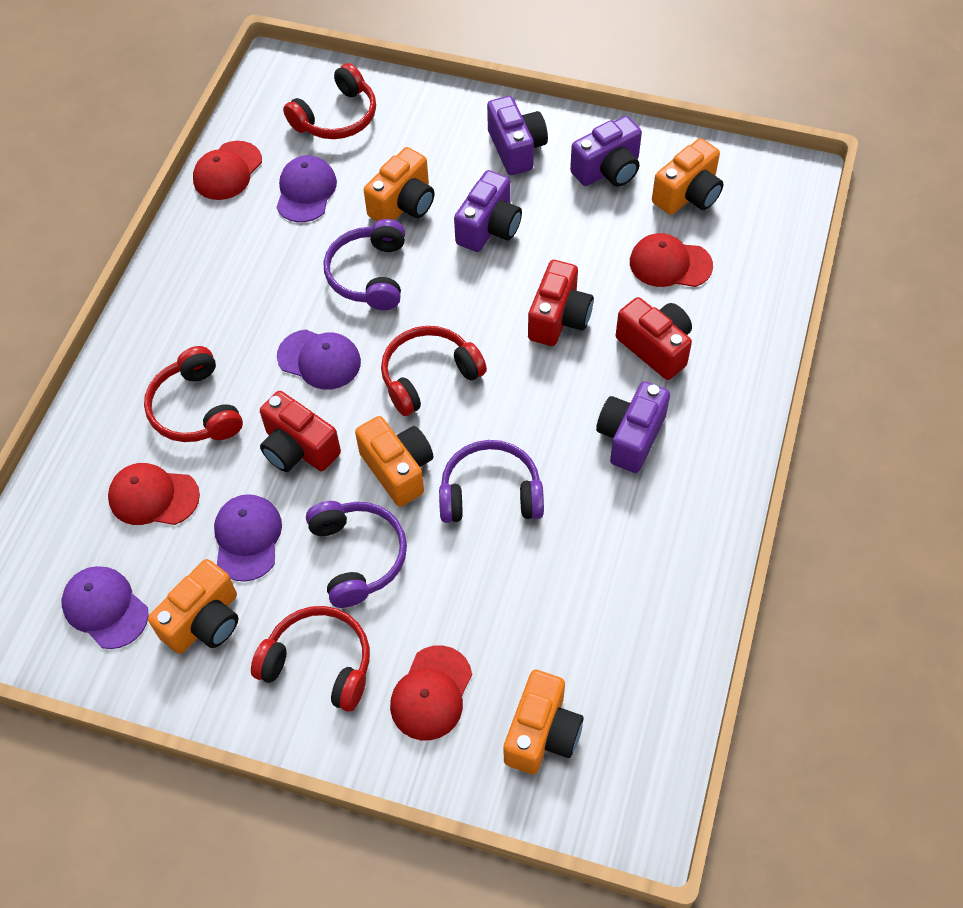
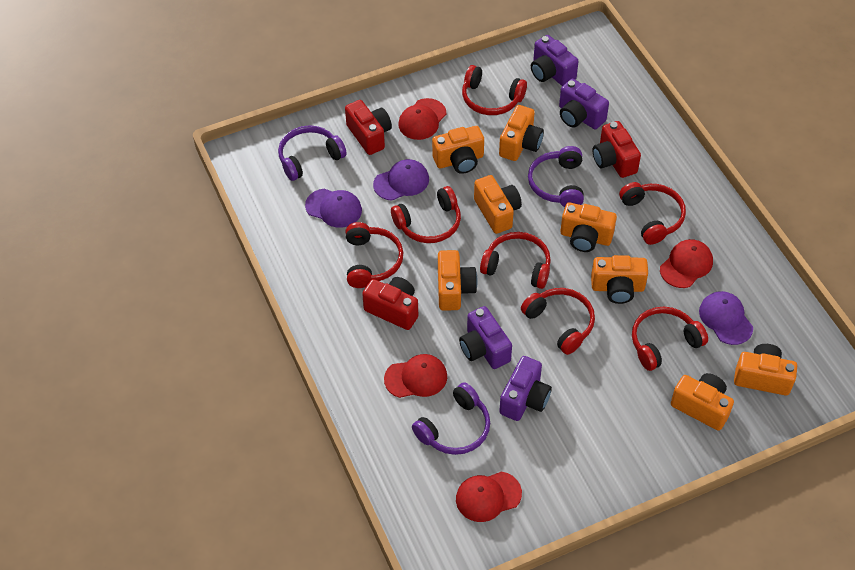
orange camera: [148,559,238,654] [355,416,433,507] [364,147,435,221] [504,670,583,774] [652,138,723,215] = 5 -> [432,126,484,174] [438,250,478,311] [474,175,522,234] [499,105,544,161] [560,202,617,252] [591,255,648,304] [671,373,734,431] [734,344,797,396] = 8
purple cap: [62,566,149,649] [214,494,282,582] [276,155,337,222] [277,329,361,390] = 4 -> [305,188,362,228] [373,159,429,201] [699,291,753,345] = 3
red headphones: [144,346,243,442] [251,606,370,712] [283,63,376,139] [381,326,487,416] = 4 -> [346,222,403,288] [391,186,461,243] [462,65,527,115] [480,232,551,289] [521,288,595,355] [619,182,686,245] [632,307,708,371] = 7

